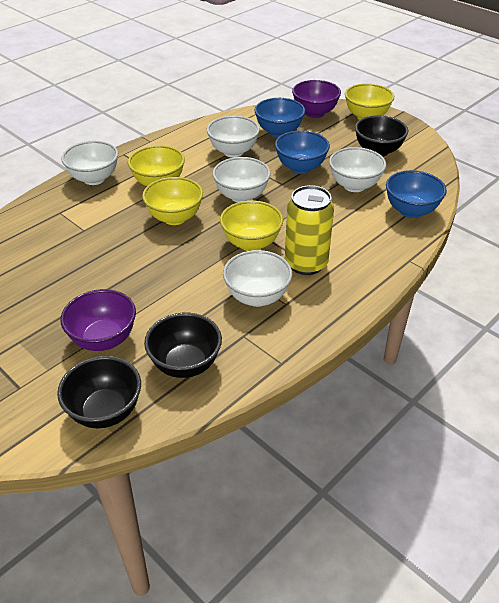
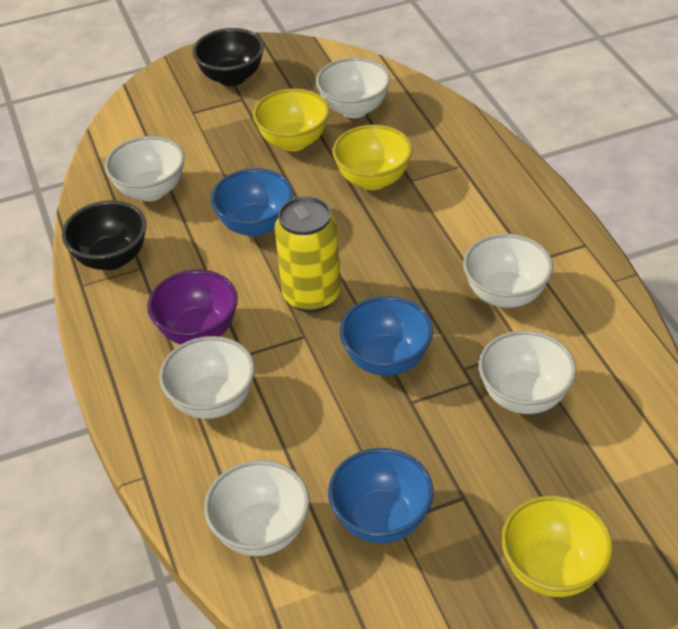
black bowl: [57,356,141,428] [144,313,222,378] [355,115,408,157] = 3 -> [62,201,146,270] [192,28,264,86] = 2
purple bowl: [61,289,136,351] [292,80,341,118] = 2 -> [147,270,238,344] = 1
white bowl: [61,141,118,185] [207,116,260,158] [213,157,271,203] [223,250,292,307] [329,147,386,192] = 5 -> [105,136,185,201] [159,336,255,419] [204,460,310,556] [316,57,391,118] [463,234,553,308] [478,330,577,414] = 6
yellow bowl: [128,145,185,186] [142,177,203,225] [220,200,283,251] [345,83,394,120] = 4 -> [253,89,330,151] [333,125,413,190] [501,496,613,597] = 3

